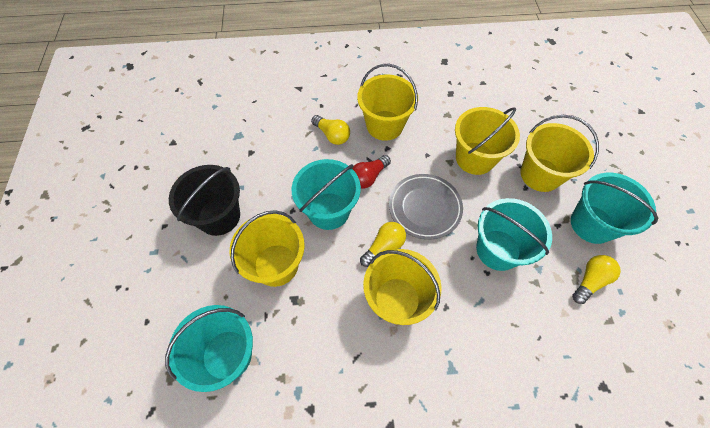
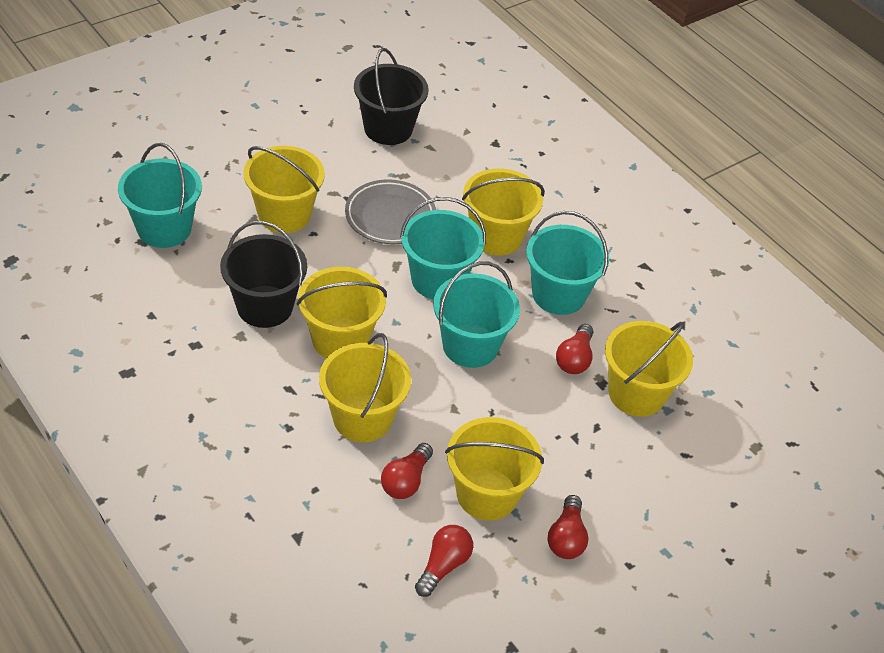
black bucket: [169,165,240,236] = 1 -> [220,221,307,328] [354,48,429,145] = 2
red light bulb: [352,155,391,189] = 1 -> [381,443,433,499] [415,525,473,597] [547,495,589,559] [556,324,593,374] = 4
yellow bucket: [230,210,305,287] [357,64,418,141] [363,249,442,325] [455,107,520,175] [520,115,599,192] = 5 -> [243,146,325,233] [297,267,387,358] [319,333,411,442] [445,417,544,521] [462,168,545,256] [605,321,693,417] = 6
yellow light bulb: [311,115,350,145] [360,222,406,267] [572,255,621,304] = 3 -> none = 0

